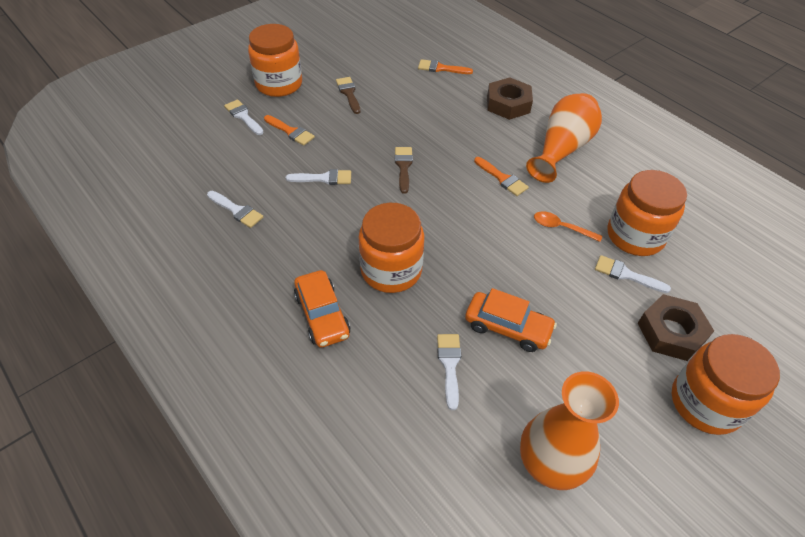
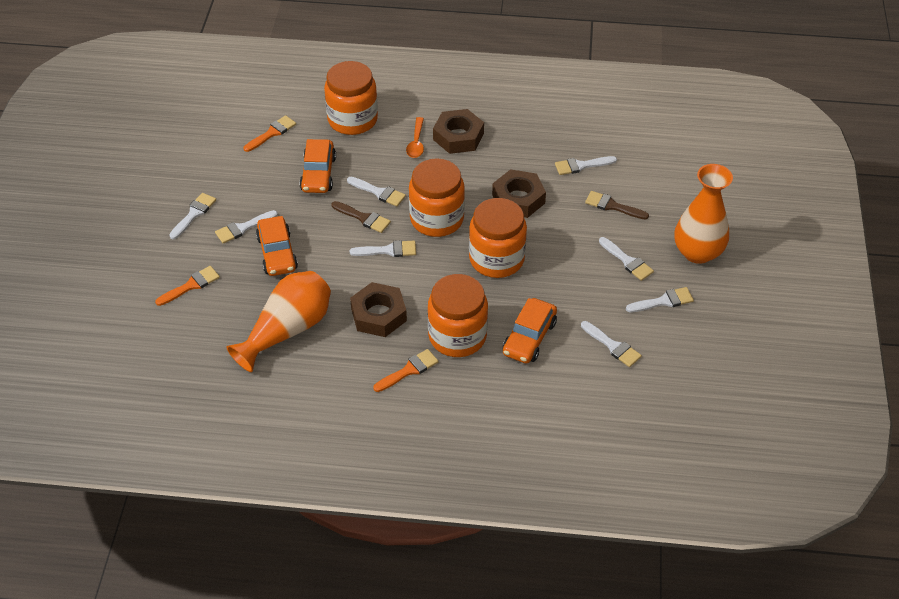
brown nut: [487,77,533,120] [638,294,714,361] = 2 -> [350,282,407,337] [433,109,484,154] [492,169,546,218] = 3
orange car: [294,270,350,348] [465,288,557,352] = 2 -> [256,216,298,276] [299,139,336,193] [503,298,557,363] = 3
white brush: [207,191,263,228] [224,99,264,135] [286,169,351,185] [437,334,461,410] [595,255,671,293] = 5 -> [170,193,216,239] [215,210,278,244] [347,177,406,206] [350,240,416,257] [555,156,617,175] [581,321,642,367] [599,237,654,281] [626,287,694,312] = 8

